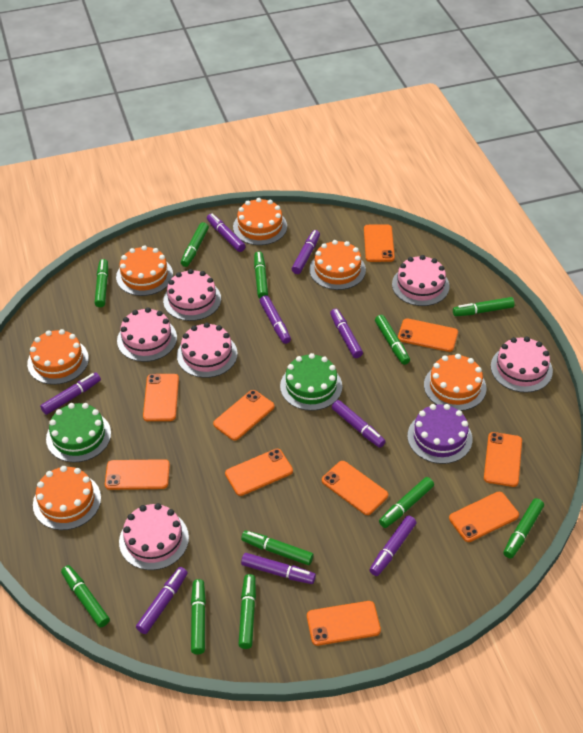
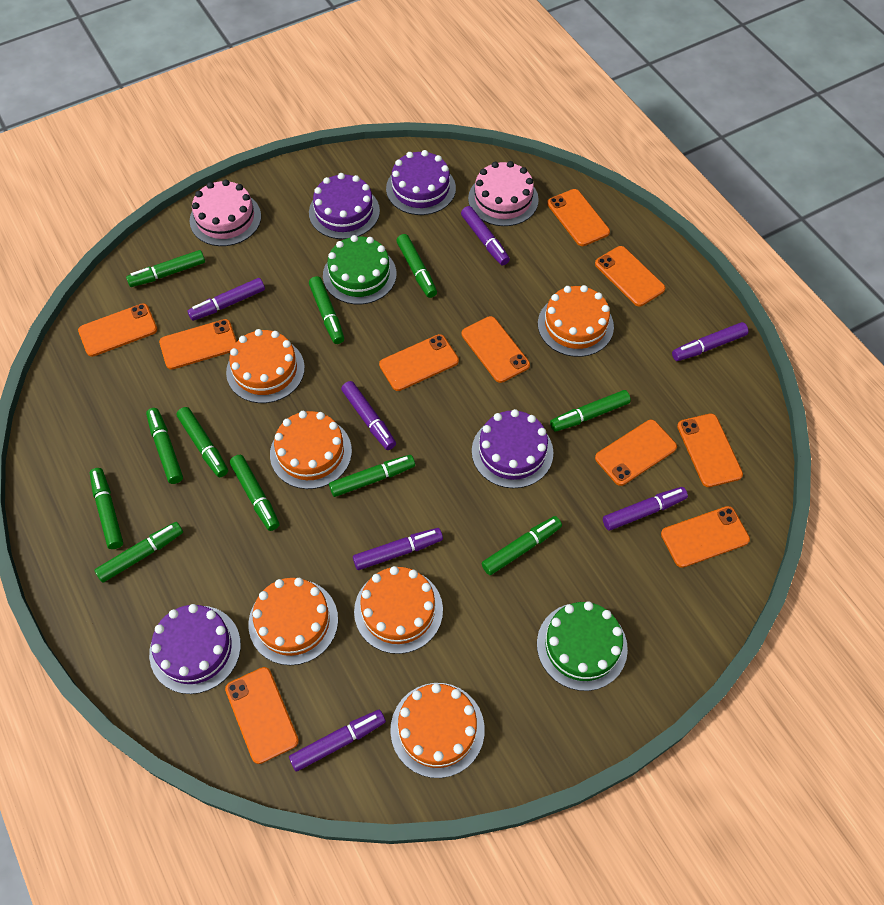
pink cake: [117,307,177,362] [119,503,189,570] [163,269,221,321] [177,322,238,378] [392,255,449,306] [491,337,553,393] = 6 -> [190,179,261,246] [468,161,539,226] = 2
purple cake: [407,404,473,464] = 1 -> [149,604,241,694] [309,173,380,239] [386,150,456,215] [472,409,553,488] = 4
purple marker: [40,373,101,415] [136,567,188,634] [207,213,245,252] [241,553,316,584] [260,295,291,344] [292,230,320,274] [330,309,363,358] [332,400,386,448] [369,516,416,576] = 9 -> [187,278,265,321] [289,710,386,772] [341,381,396,450] [353,528,443,570] [461,206,510,265] [603,487,688,531] [672,322,749,361] = 7

